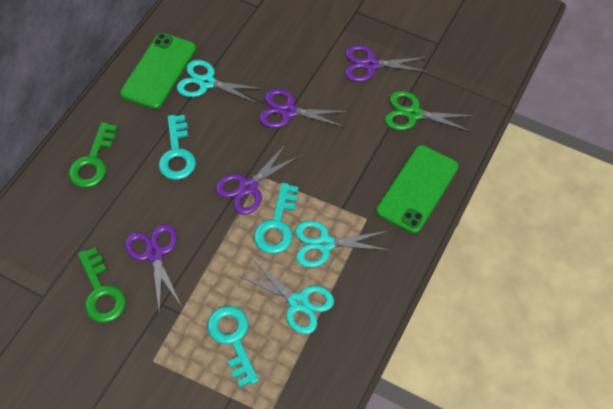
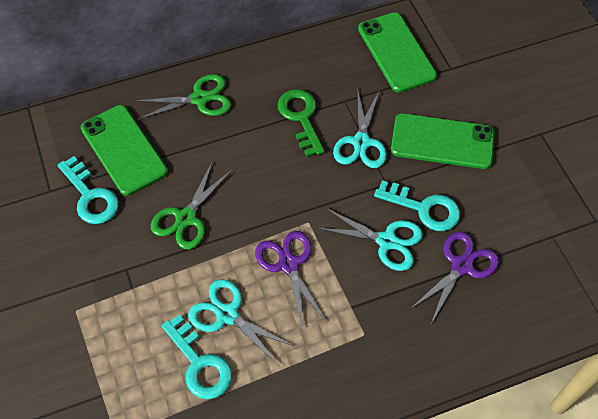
green key: [69,122,117,188] [78,247,126,323] = 2 -> [278,89,325,157] = 1
green phone: [120,33,196,109] [376,145,459,233] = 2 -> [81,105,168,196] [358,12,437,93] [391,113,495,169] = 3
green scissors: [385,91,474,132] = 1 -> [136,74,231,120] [151,162,232,249] = 2
purple scissors: [125,224,182,312] [215,144,301,215] [259,89,349,128] [345,45,428,82] = 4 -> [255,231,327,328] [410,231,499,324] = 2

